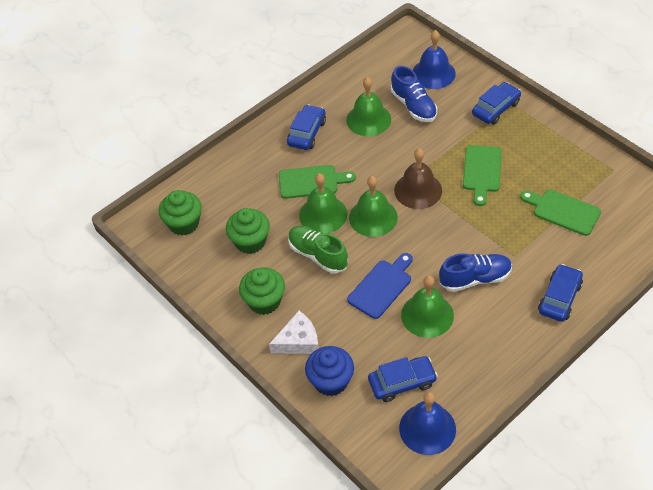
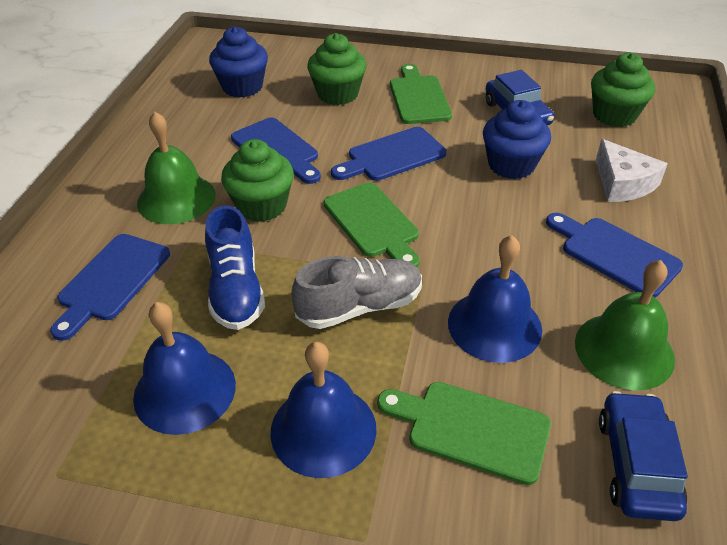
blue bell: [399,392,456,455] [413,30,456,89] = 2 -> [133,302,236,435] [270,342,377,478] [448,235,542,363] = 3
blue car: [287,105,326,150] [368,356,438,402] [472,82,521,125] [538,264,583,322] = 4 -> [486,70,554,125] [599,391,688,521] = 2
blue cupcake: [305,346,354,396] = 1 -> [209,26,268,98] [483,100,551,179] = 2
blue cutting board: [347,253,413,319] = 1 -> [50,234,170,341] [231,118,321,184] [331,127,446,181] [546,213,683,298] = 4
blue shoe: [391,66,437,122] [439,253,512,292] = 2 -> [205,205,265,330] = 1
brown bell: [394,148,442,209] = 1 -> none = 0
green bell: [299,173,347,234] [346,77,391,136] [349,176,398,237] [401,276,454,338] = 4 -> [137,111,216,224] [575,260,675,391] = 2
green shoe: [288,225,348,274] = 1 -> none = 0
grey shoe: none = 0 -> [291,256,422,329] = 1

